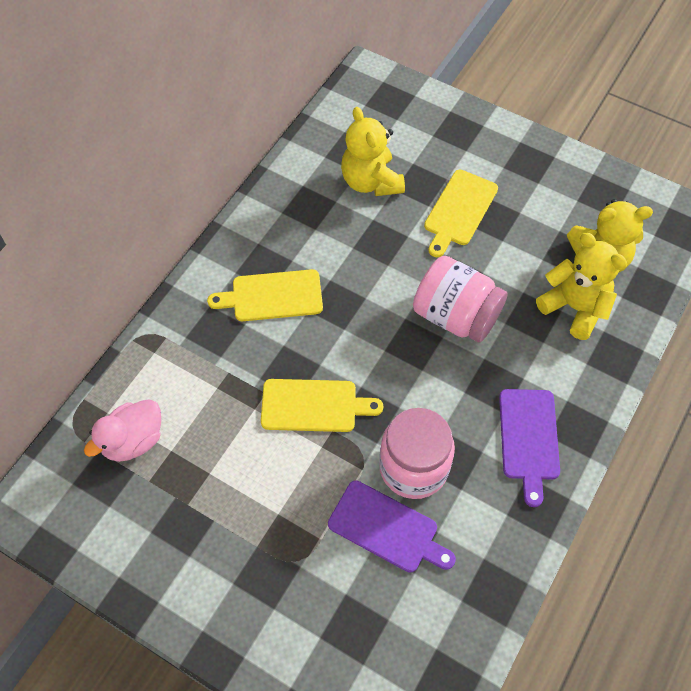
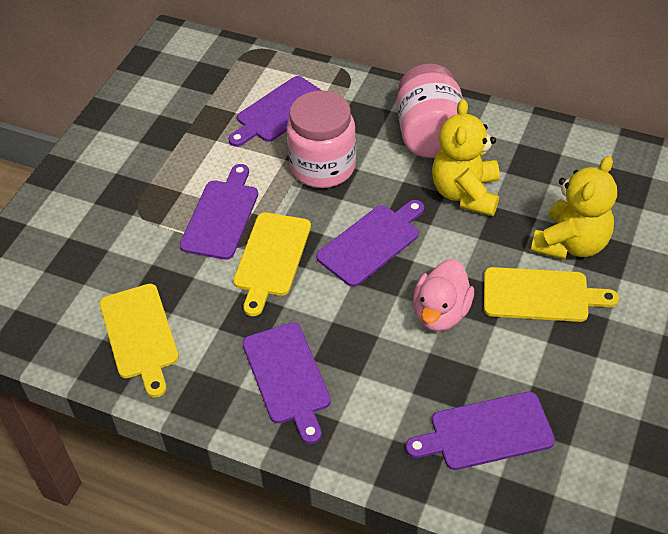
purple cutting board: [328,480,456,573] [499,389,560,507] = 2 -> [180,164,258,260] [228,76,322,147] [243,322,331,444] [316,200,424,287] [406,392,555,470] = 5
yellow teddy bear: [341,107,405,196] [536,233,627,340] [567,199,653,272] = 3 -> [432,99,500,216] [531,156,617,260] = 2

